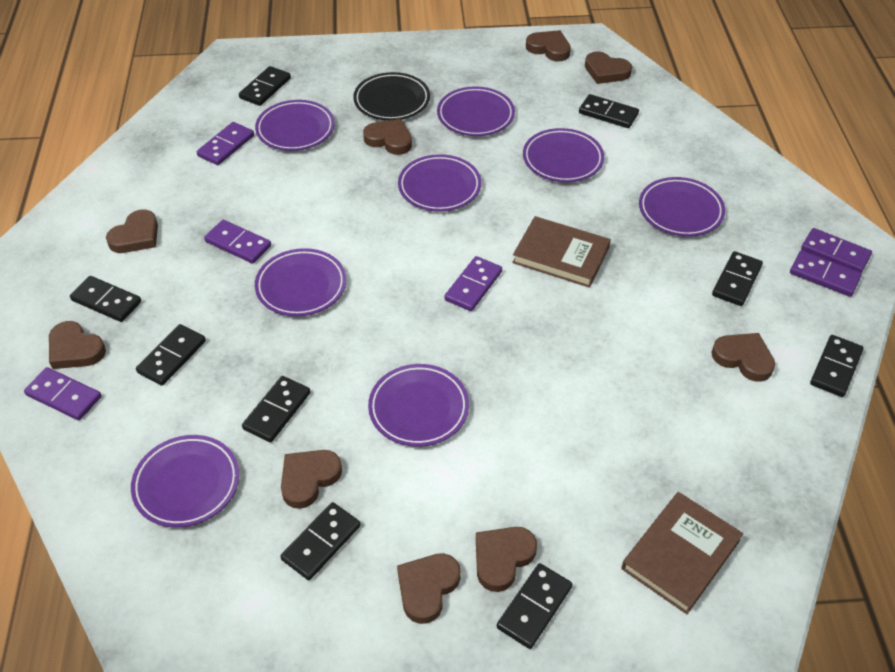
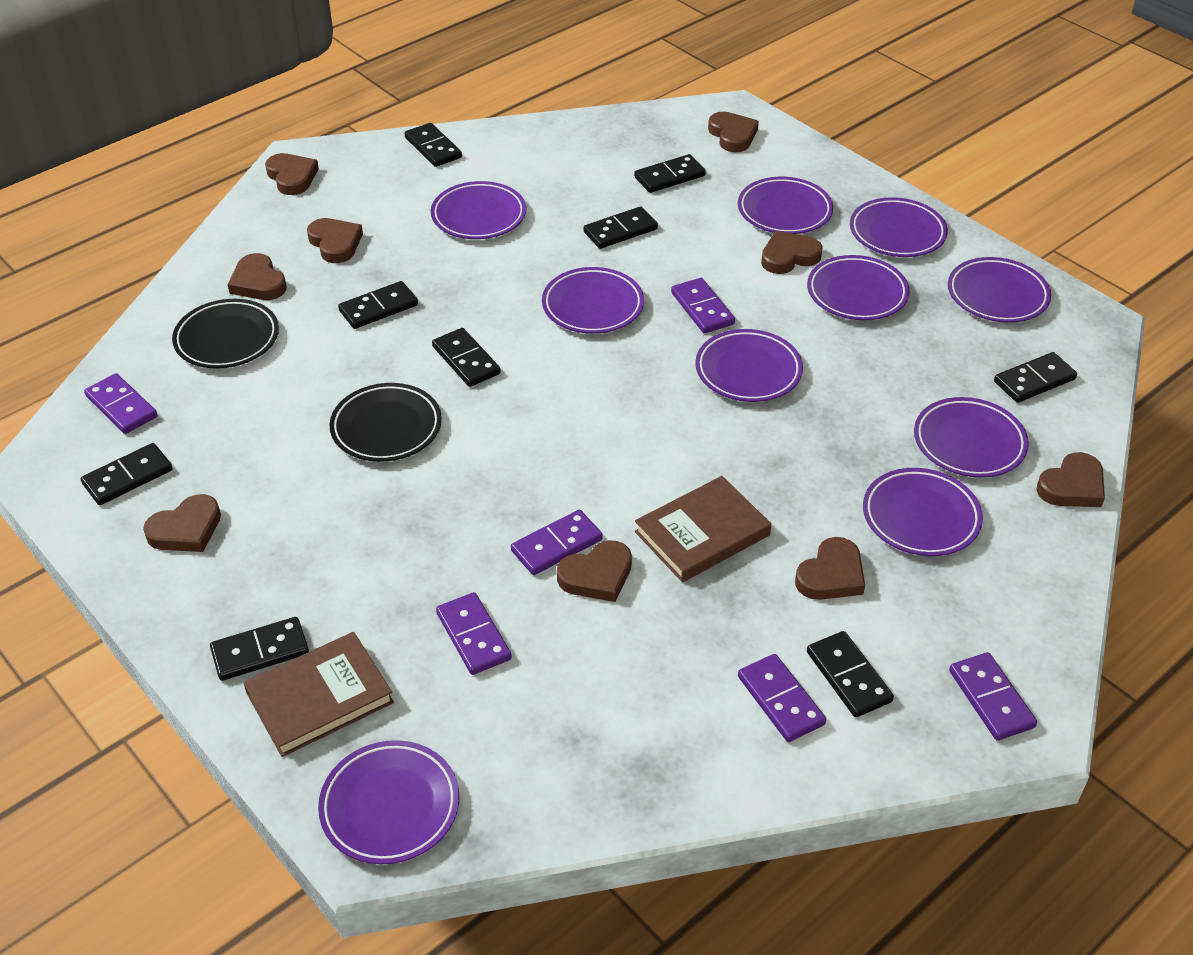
black plate: [353,72,430,121] = 1 -> [172,299,279,369] [329,383,442,462] = 2
purple plate: [131,435,239,528] [255,100,335,151] [255,248,346,316] [368,364,469,447] [398,154,481,212] [437,86,515,136] [523,128,604,182] [639,177,725,237] = 8 -> [318,740,459,864] [431,181,526,239] [542,267,644,334] [695,329,803,402] [738,177,833,234] [807,255,909,320] [850,197,948,257] [863,468,983,556] [914,397,1029,478] [948,257,1051,323] = 10

